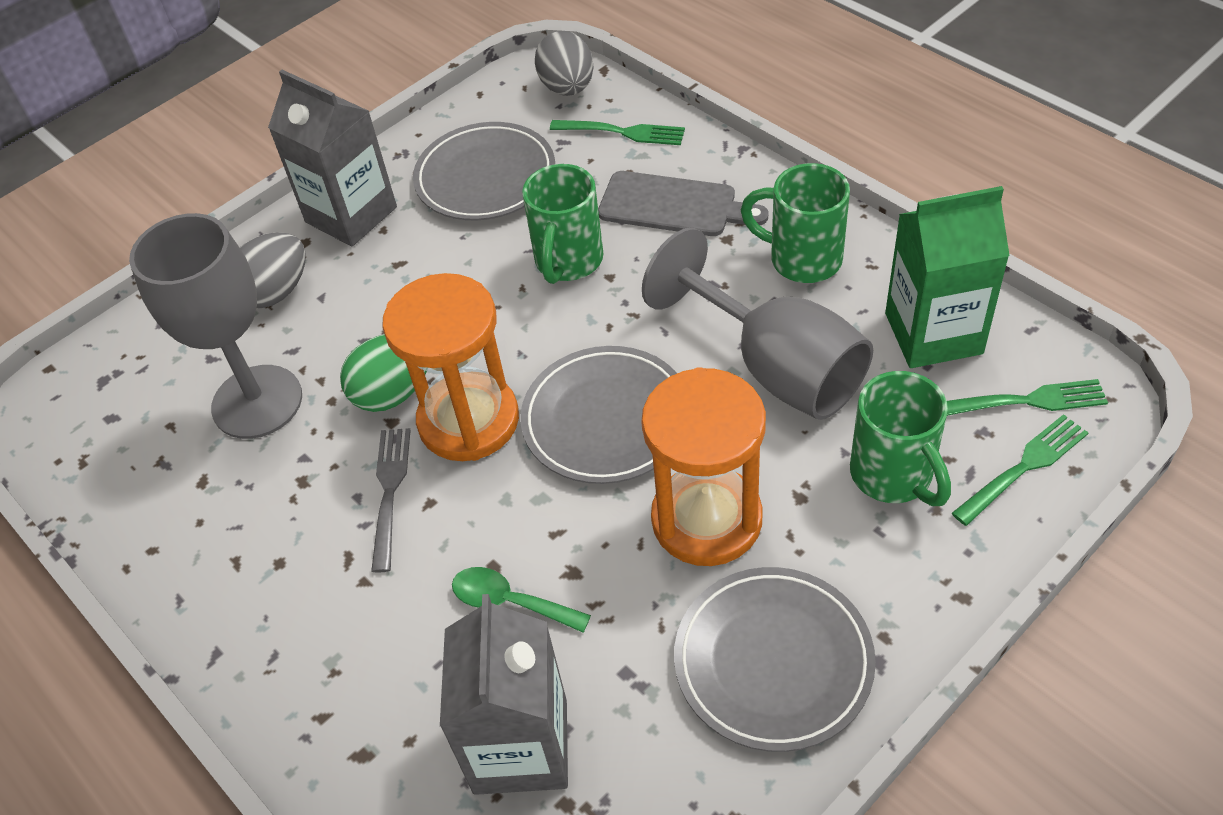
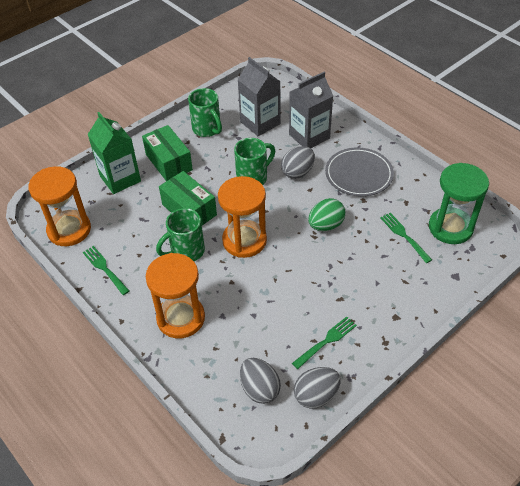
green box: none = 0 -> [142,125,193,181] [159,171,217,225] = 2
green hourglass: none = 0 -> [429,163,489,244] = 1
green spoon: [452,567,591,633] = 1 -> none = 0
grey cutting board: [598,171,768,236] = 1 -> none = 0
grey egg: [240,232,306,308] [535,31,594,96] = 2 -> [240,358,281,404] [281,146,315,179] [294,367,341,408] = 3
grey fork: [371,428,411,573] = 1 -> none = 0
grey goblet: [129,213,302,439] [642,228,873,420] = 2 -> none = 0
grey plate: [413,122,555,220] [521,346,677,484] [674,567,876,752] = 3 -> [325,147,394,197] = 1
orange hourglass: [382,273,519,461] [641,367,766,566] = 2 -> [28,166,91,246] [146,253,205,338] [218,176,267,258] = 3

